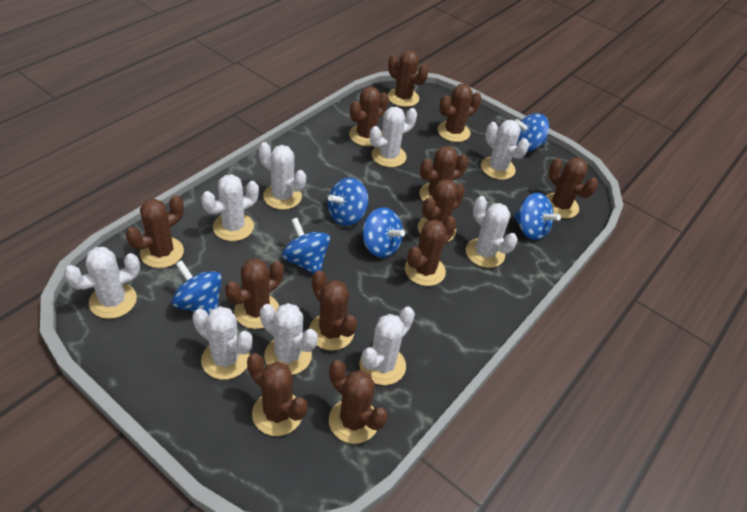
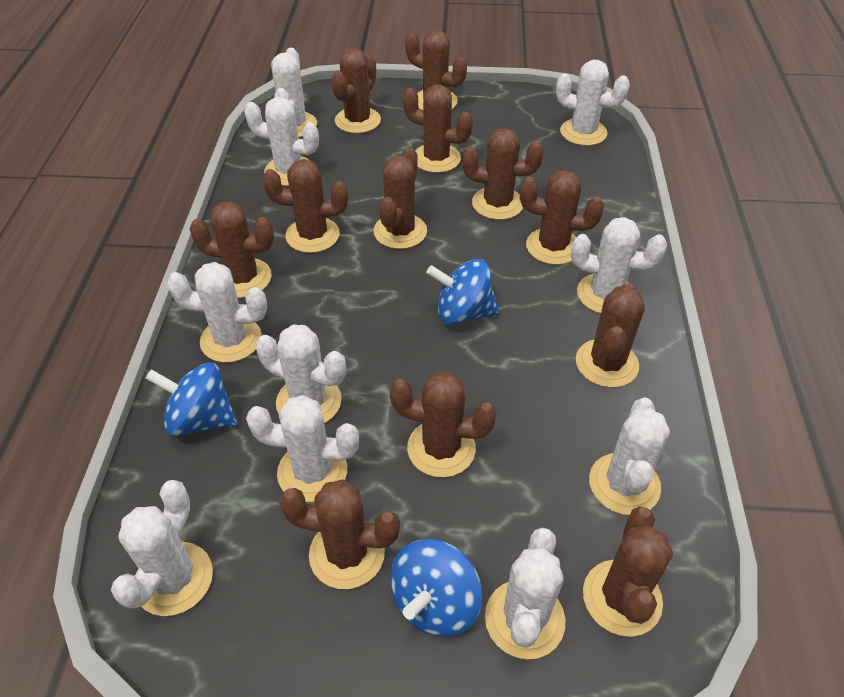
blue spinning top: [172,260,222,316] [282,218,330,274] [328,178,369,226] [363,207,405,258] [514,193,561,240] [515,113,549,152] = 6 -> [145,362,237,437] [390,539,482,637] [427,259,499,325] = 3
white cactus: [64,247,140,319] [192,306,252,380] [201,174,259,241] [259,142,306,210] [260,303,318,375] [359,306,415,385] [369,107,417,167] [466,196,518,268] [481,120,529,180] = 9 -> [111,480,213,616] [167,262,267,363] [244,97,319,186] [246,395,359,502] [256,325,346,423] [271,48,317,138] [485,528,565,659] [556,60,630,146] [571,217,667,314] [589,397,670,515] = 10

